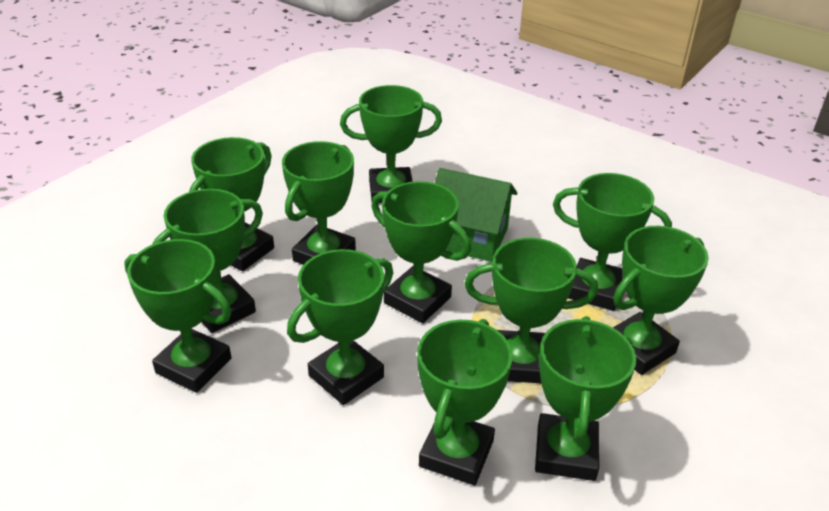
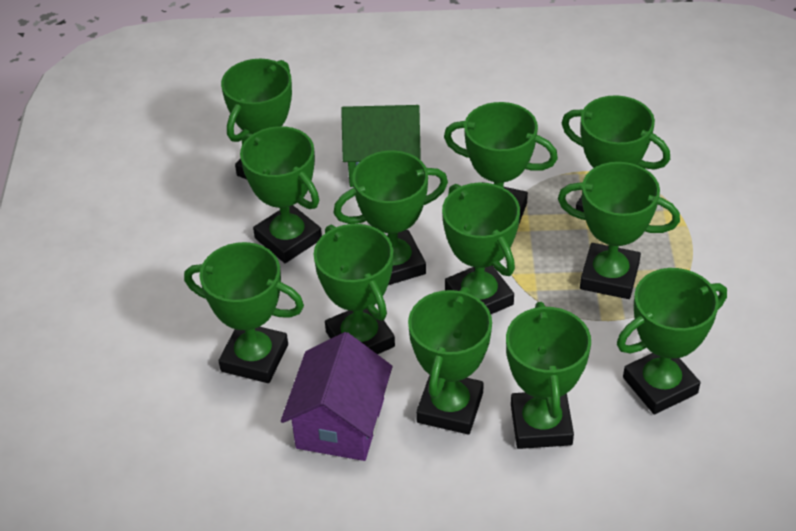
purple house: none = 0 -> [281,332,393,461] = 1

